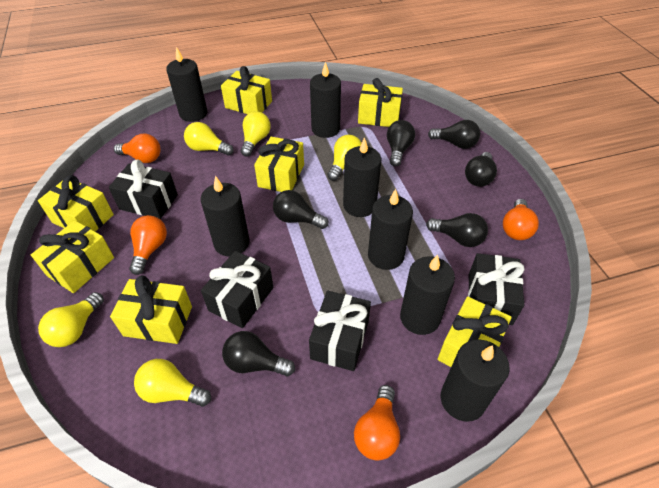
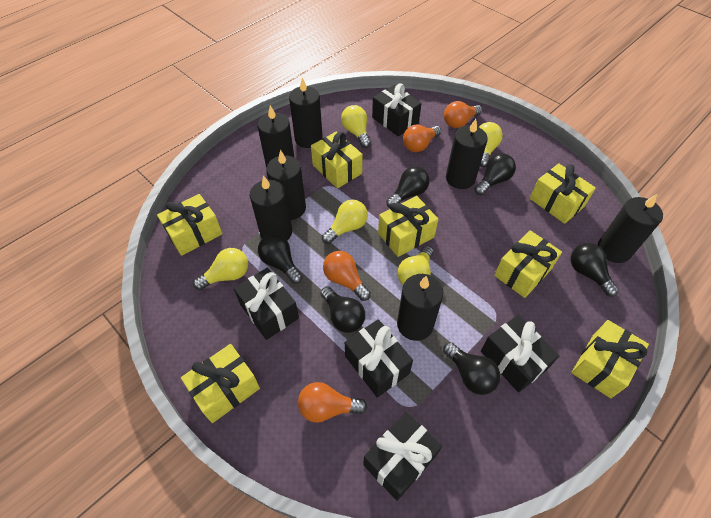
black gift: [109,160,178,219] [201,251,274,328] [309,291,371,371] [468,253,525,325] = 4 -> [234,268,299,340] [345,319,413,398] [363,412,442,501] [372,83,422,136] [481,315,559,393] = 5

